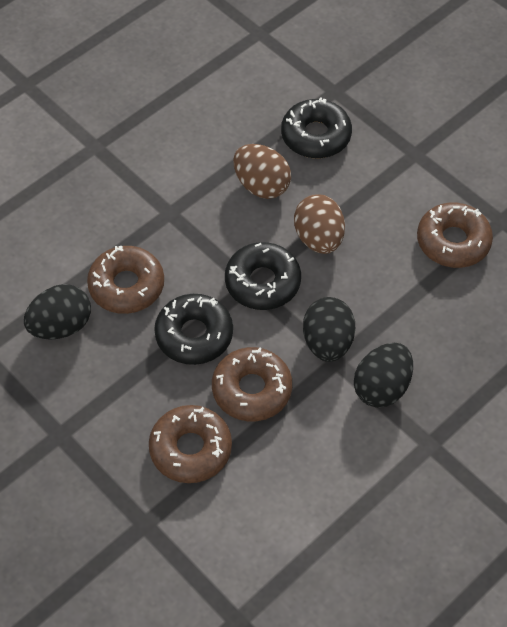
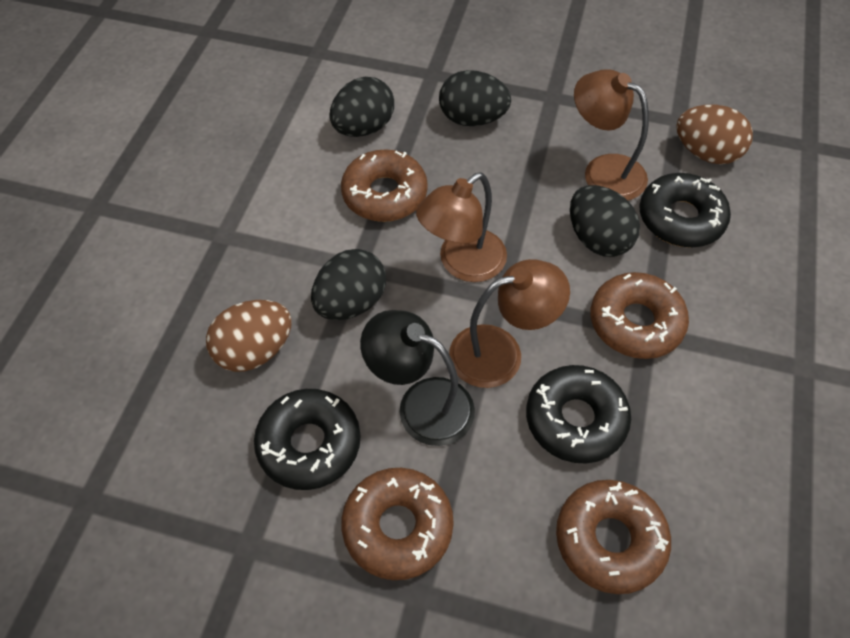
black egg: [24,284,91,340] [303,297,355,362] [354,343,413,408] = 3 -> [311,249,386,320] [330,77,394,137] [439,70,511,126] [570,185,640,257] = 4
black lamp: none = 0 -> [360,310,475,446] = 1
brown lamp: none = 0 -> [416,172,507,282] [449,259,570,388] [574,69,649,200] = 3

